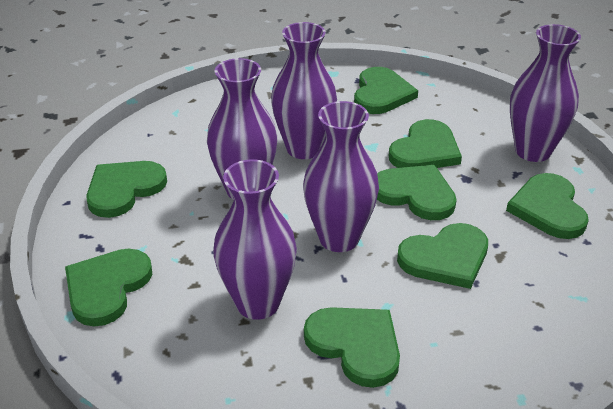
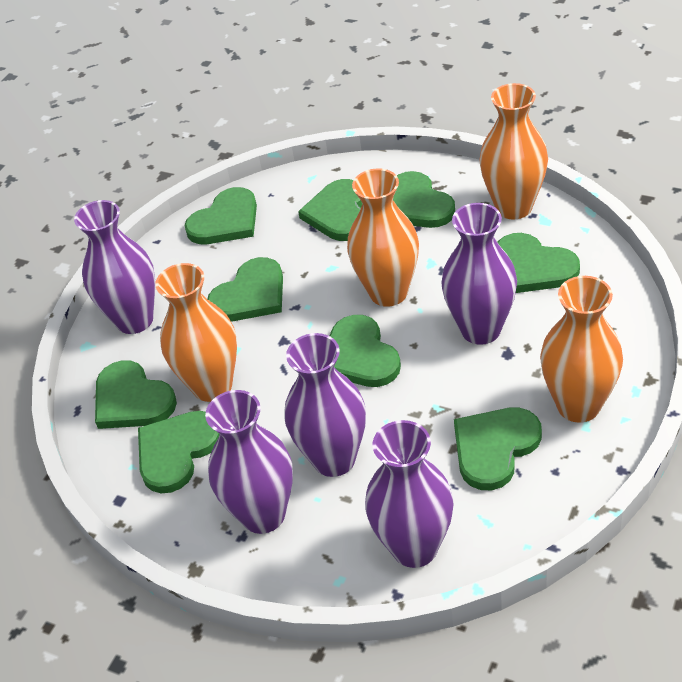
green heart: [65,248,152,327] [86,161,167,218] [304,307,400,388] [354,67,418,114] [377,165,457,220] [389,119,462,168] [397,223,488,289] [506,173,589,239] = 8 -> [95,360,177,429] [138,411,220,493] [184,187,257,244] [208,257,283,322] [298,179,362,241] [330,315,401,387] [393,171,455,228] [454,408,542,490] [497,233,580,293] = 9
orange vase: none = 0 -> [155,263,237,402] [347,169,419,307] [480,83,548,219] [540,276,623,423] = 4

